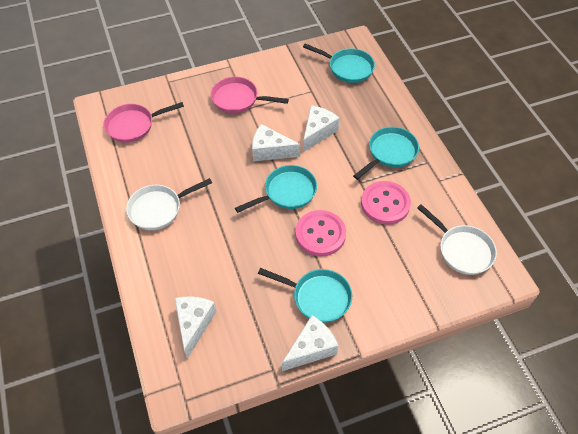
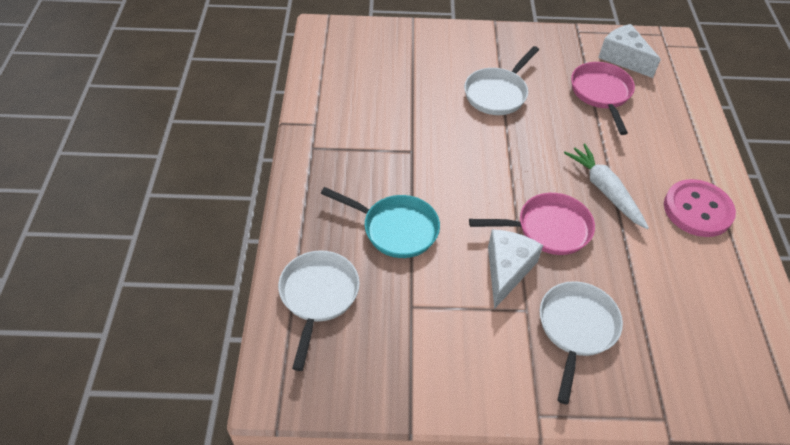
pink button: [295,210,346,256] [361,181,411,225] = 2 -> [664,179,736,237] = 1
turquoise pan: [235,165,317,213] [258,268,352,323] [303,44,375,83] [353,127,419,180] = 4 -> [321,187,440,258] = 1
white carrot: none = 0 -> [564,144,649,229] = 1
white cheese: [175,296,216,359] [252,124,300,161] [282,315,339,371] [303,105,340,152] = 4 -> [488,230,543,309] [598,24,661,78] = 2
white pan: [126,178,212,230] [417,204,497,275] = 2 -> [278,250,360,371] [464,46,539,115] [540,281,623,404] = 3

